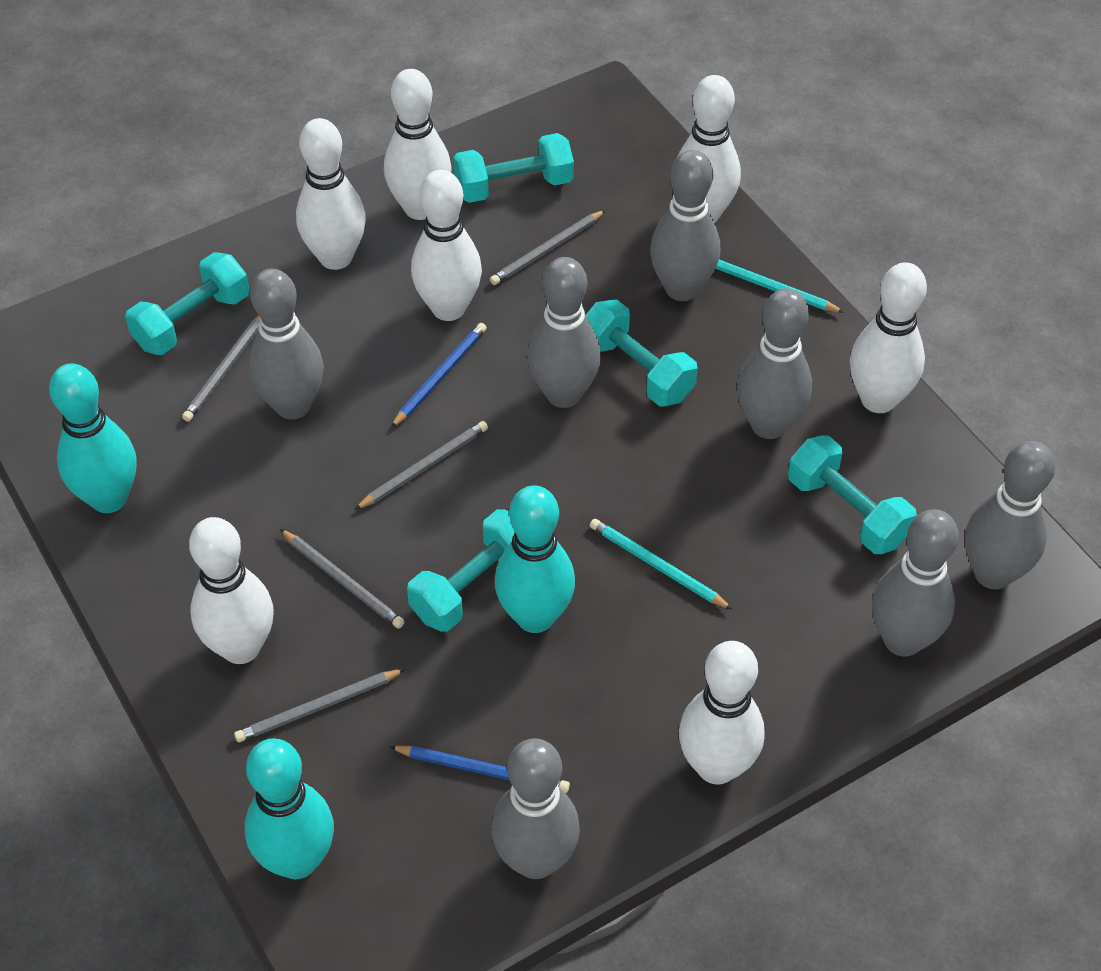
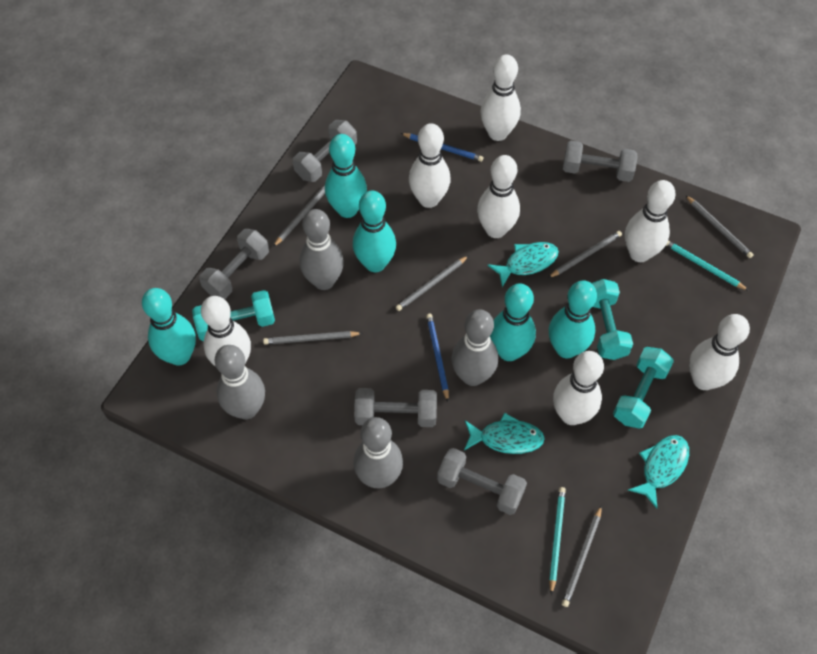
grey bowling pin: [249,269,324,420] [491,738,580,879] [527,257,601,408] [650,150,720,301] [737,288,812,439] [872,509,959,656] [965,441,1055,589] = 7 -> [215,345,265,419] [299,209,344,290] [353,417,403,489] [451,309,498,386] = 4
grey dumbbell: none = 0 -> [199,229,269,299] [293,120,357,182] [354,388,437,427] [437,448,527,515] [563,141,638,182] = 5
grey pencil: [182,315,260,422] [234,669,405,742] [280,529,405,629] [354,421,488,510] [490,210,606,285] = 5 -> [263,331,363,344] [273,185,325,247] [396,256,468,311] [548,231,622,278] [562,505,602,607] [686,195,754,258] = 6
turquoise bowling pin: [49,363,136,513] [245,738,334,879] [495,485,575,633] = 3 -> [142,288,196,366] [325,134,367,218] [353,190,396,272] [490,283,536,361] [549,280,597,358] = 5
turquoise dumbbell: [125,252,249,355] [407,509,515,632] [453,133,574,203] [585,300,698,407] [788,435,917,554] = 5 -> [192,290,275,341] [592,279,633,360] [613,347,674,429] = 3
turquoise fish: none = 0 -> [464,413,545,454] [488,242,559,287] [628,435,689,509] = 3

